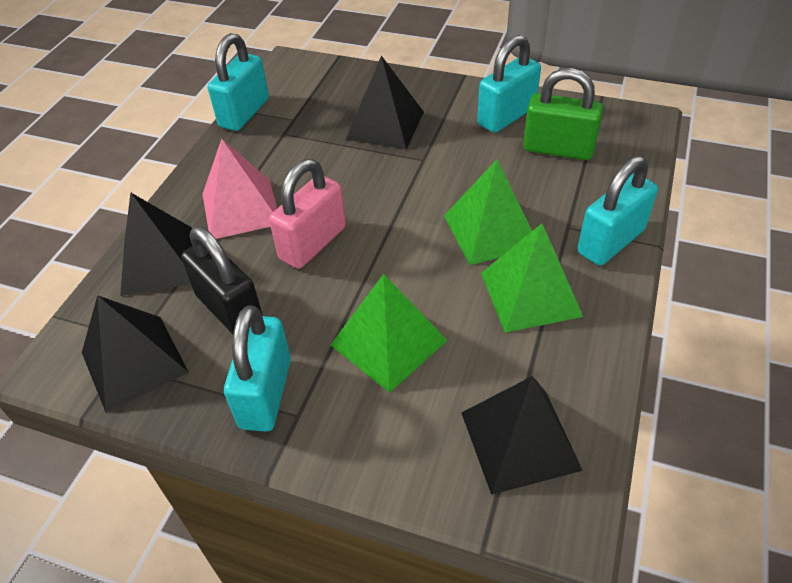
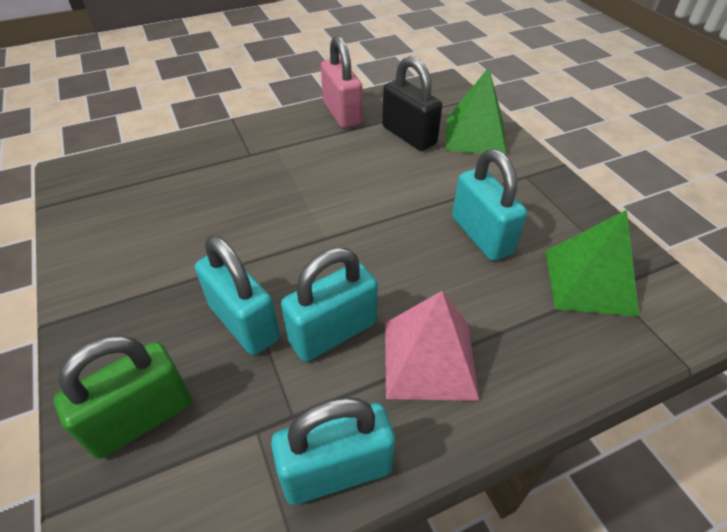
black pyramid: [82,295,189,412] [120,193,192,296] [346,56,424,150] [461,376,583,495] = 4 -> none = 0
green pyramid: [331,274,448,393] [444,160,532,265] [481,224,583,333] = 3 -> [446,67,506,154] [545,210,639,317] = 2

